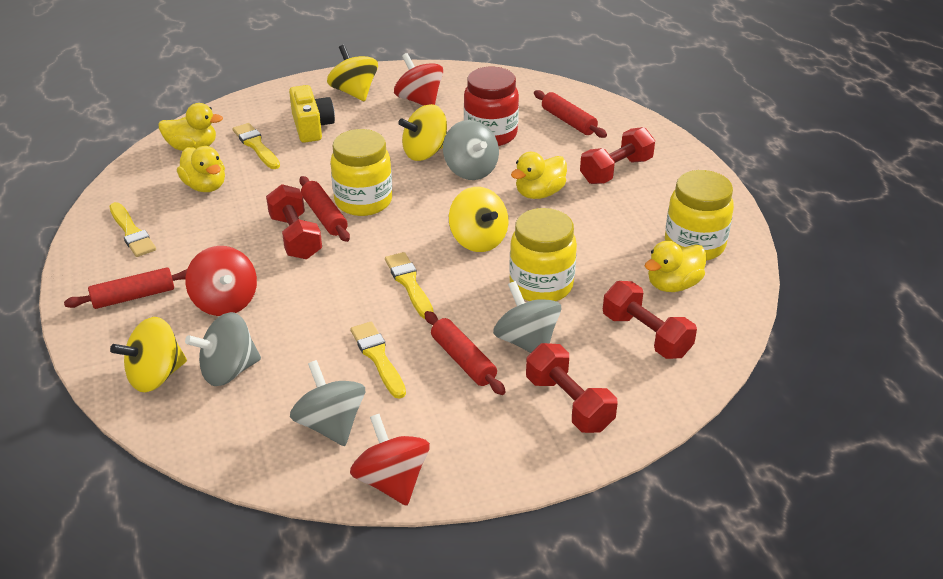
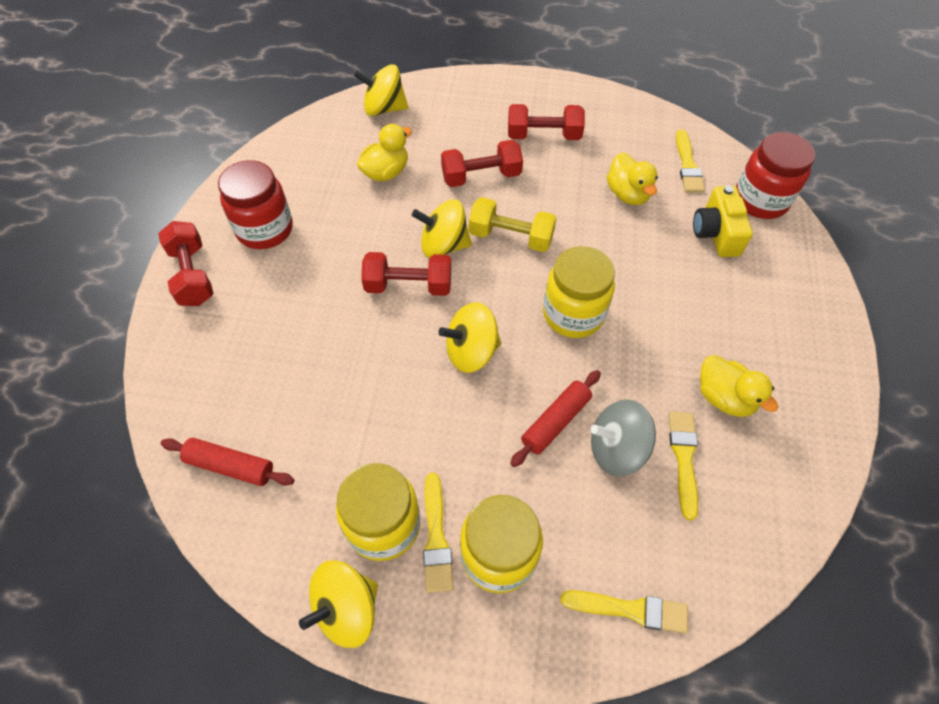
grey spinning top: [185,312,261,386] [290,360,365,446] [443,120,499,180] [493,281,561,353] = 4 -> [591,400,656,476] = 1
red jar: [464,67,519,146] = 1 -> [218,160,293,249] [736,132,815,219] = 2
red rolling pin: [64,267,187,309] [299,176,350,242] [424,311,506,395] [534,90,607,138] = 4 -> [161,438,294,486] [510,370,601,467] = 2
red spinning top: [185,246,257,316] [350,414,430,506] [394,53,443,106] = 3 -> none = 0
yellow duck: [158,103,223,151] [177,146,225,192] [511,152,567,199] [645,241,706,292] = 4 -> [357,124,412,182] [607,152,658,205] [700,355,778,417] = 3
yellow dumbbell: none = 0 -> [469,197,557,252] = 1

